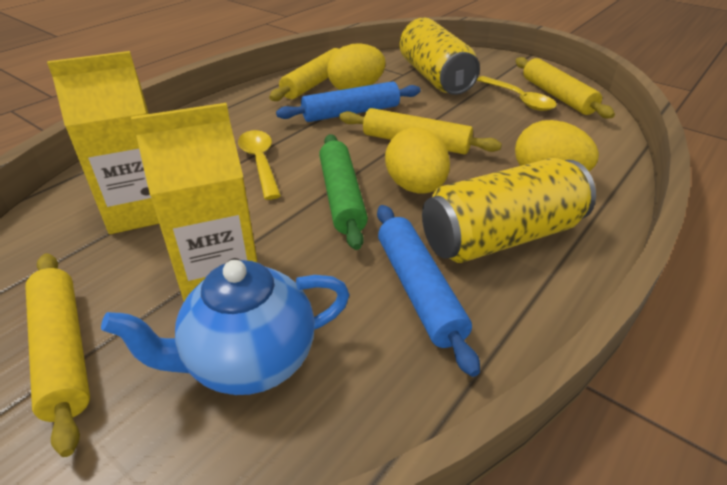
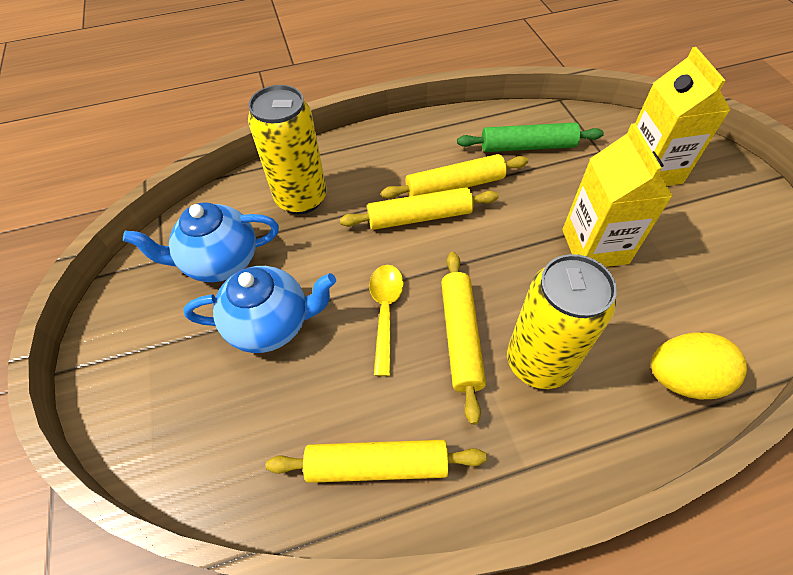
blue rolling pin: [276,82,421,122] [377,205,480,377] = 2 -> none = 0
blue teapot: [101,260,350,395] = 1 -> [123,202,279,282] [183,266,336,353] = 2
yellow egg: [327,43,385,90] [385,127,450,194] [515,120,599,172] = 3 -> [651,332,747,399] = 1
yellow spoon: [238,130,281,200] [477,76,557,111] = 2 -> [369,265,404,376] = 1

